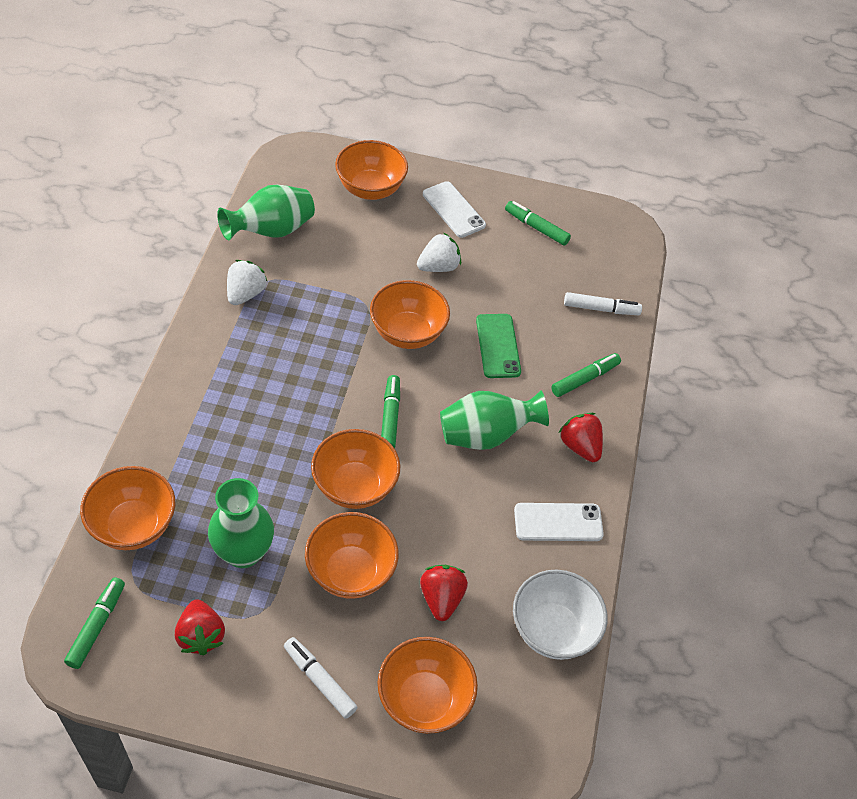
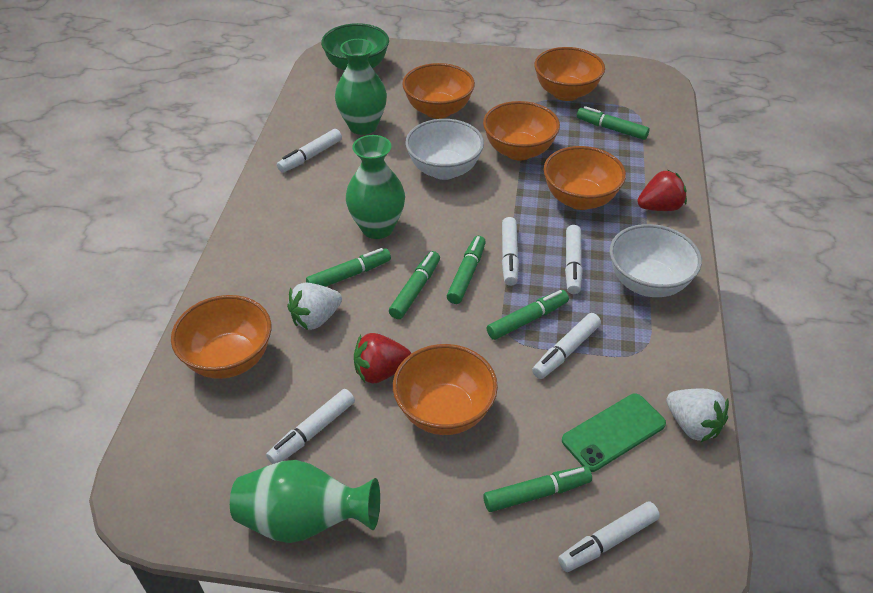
green bowl: none = 0 -> [321,23,389,71] = 1
green marker: [64,577,125,669] [381,375,400,448] [505,201,571,246] [551,353,621,397] = 4 -> [306,248,391,287] [389,251,440,319] [447,236,486,304] [483,466,592,512] [487,290,569,340] [577,106,650,140] = 6
red strawberry: [175,599,225,655] [420,565,468,621] [559,413,603,462] = 3 -> [354,333,411,383] [637,170,687,211] = 2
white bowl: [513,570,608,660] = 1 -> [405,119,484,180] [609,224,702,297] = 2
white marker: [284,637,358,719] [564,292,642,315] = 2 -> [266,389,355,464] [277,129,342,173] [502,217,519,286] [532,313,601,379] [558,502,660,572] [565,225,583,294] = 6
white phone: [423,181,486,238] [514,503,604,541] = 2 -> none = 0

